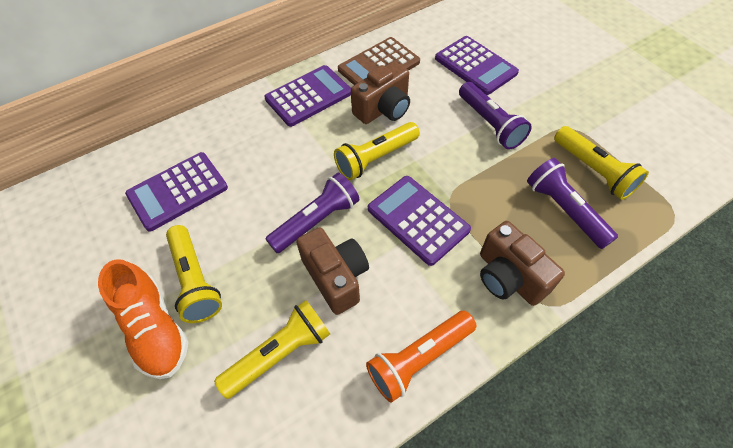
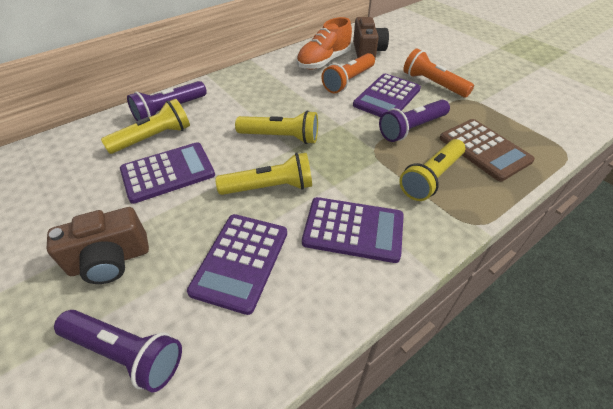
brown camera: [296,227,369,315] [351,61,410,124] [480,221,565,306] = 3 -> [47,207,149,284] [353,17,389,59] = 2
orange flashlight: [366,311,476,403] = 1 -> [322,53,375,93] [403,48,474,98] = 2

